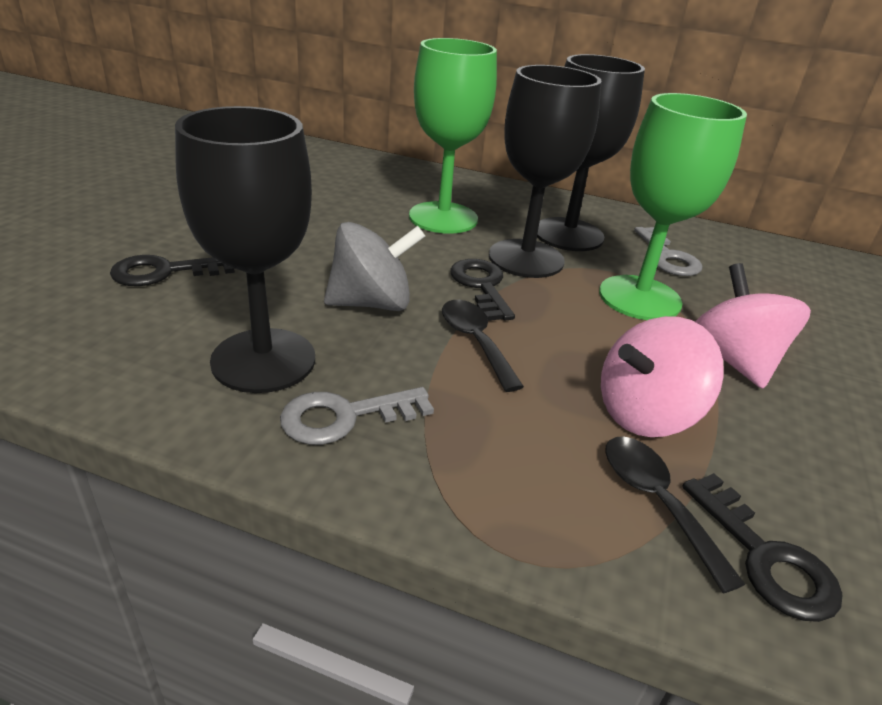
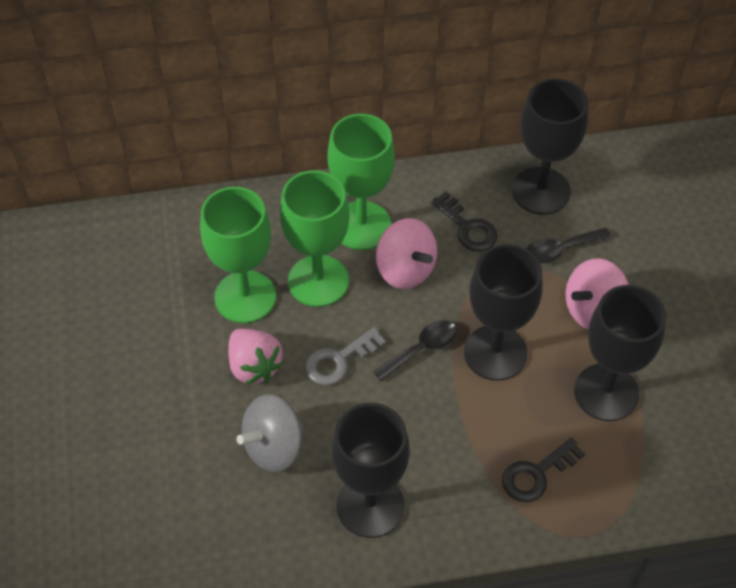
black goblet: [175,106,315,393] [489,65,602,278] [537,54,645,251] = 3 -> [332,403,410,538] [464,244,542,381] [512,78,588,215] [574,285,666,421] = 4
black key: [110,255,235,286] [450,259,515,321] [682,473,842,622] = 3 -> [431,191,497,252] [502,438,585,502] = 2
green goblet: [409,38,497,234] [599,93,747,320] = 2 -> [200,187,276,323] [280,170,350,307] [328,114,395,250] = 3
grey key: [280,387,434,445] [634,227,703,276] = 2 -> [305,327,386,385] = 1
pink strawberry: none = 0 -> [228,329,284,385] = 1

